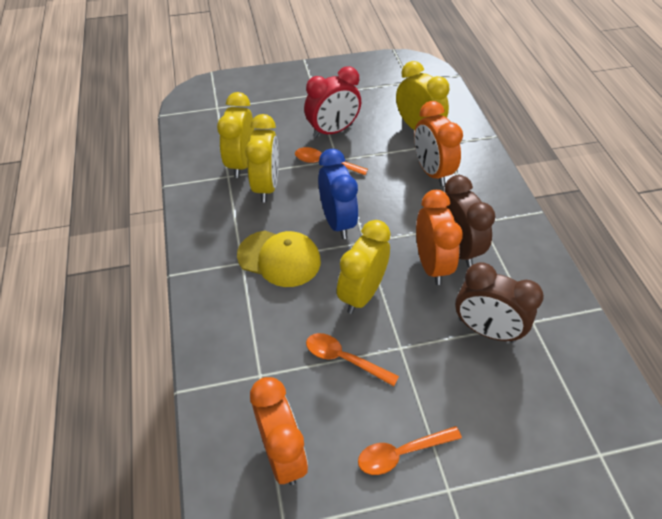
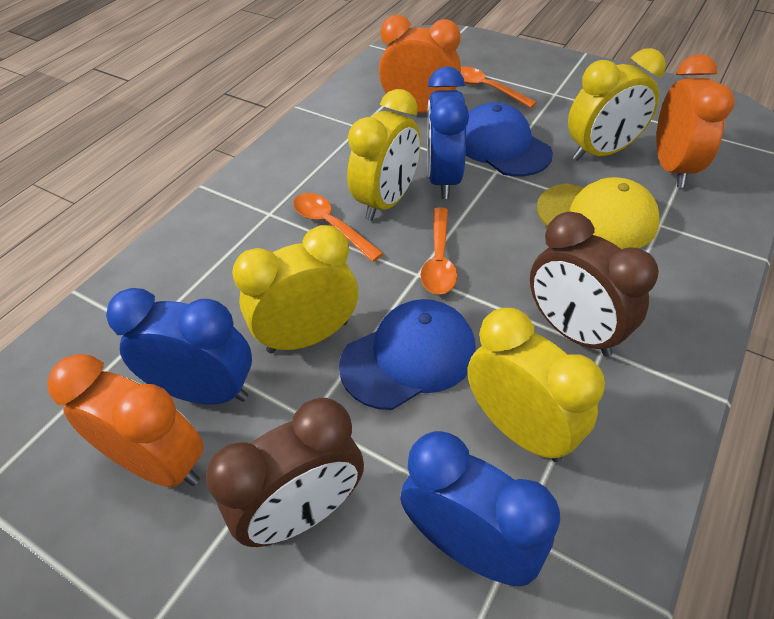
blue cap: none = 0 -> [339,299,476,410] [466,102,553,176] = 2
blue clock: [318,149,358,239] = 1 -> [106,288,252,404] [400,431,560,586] [427,66,469,199] = 3
red clock: [304,66,361,138] = 1 -> none = 0

